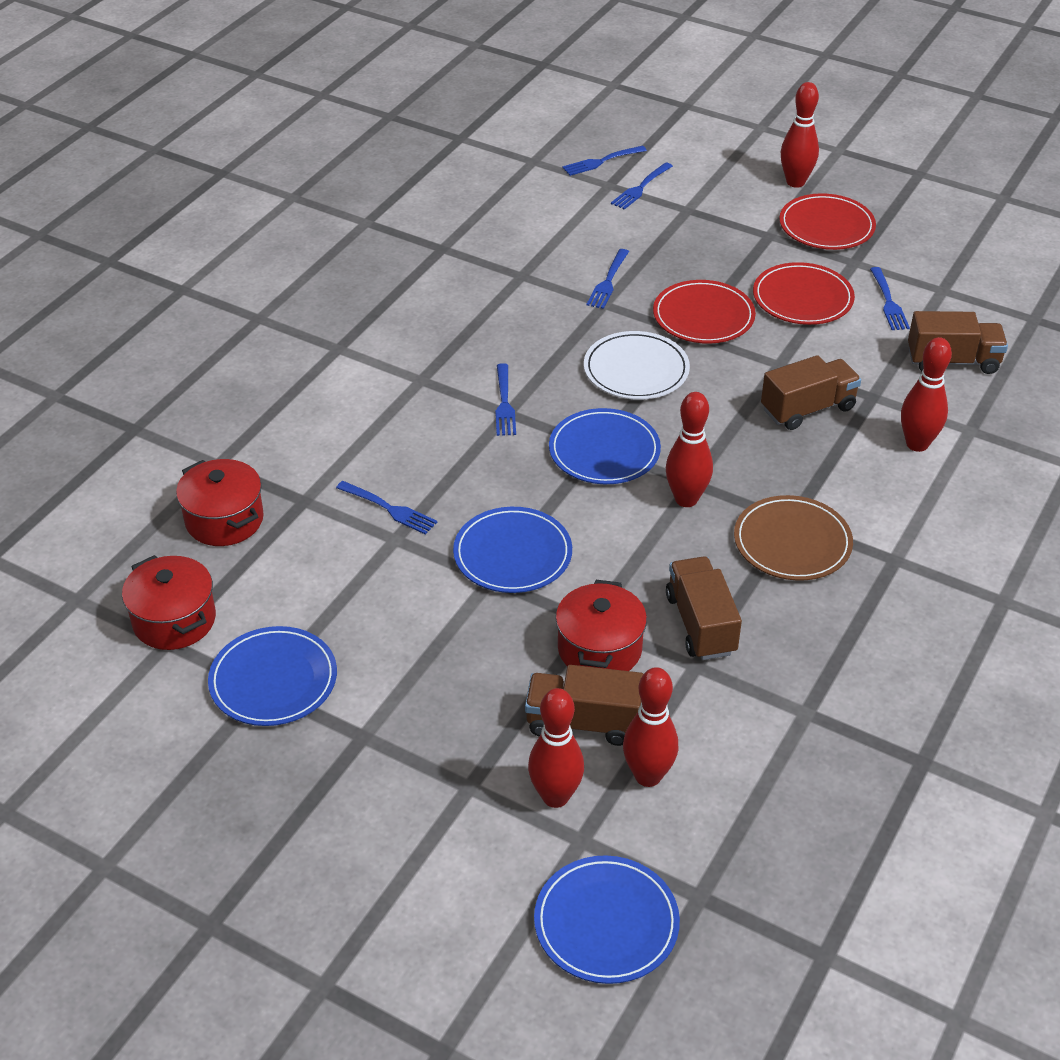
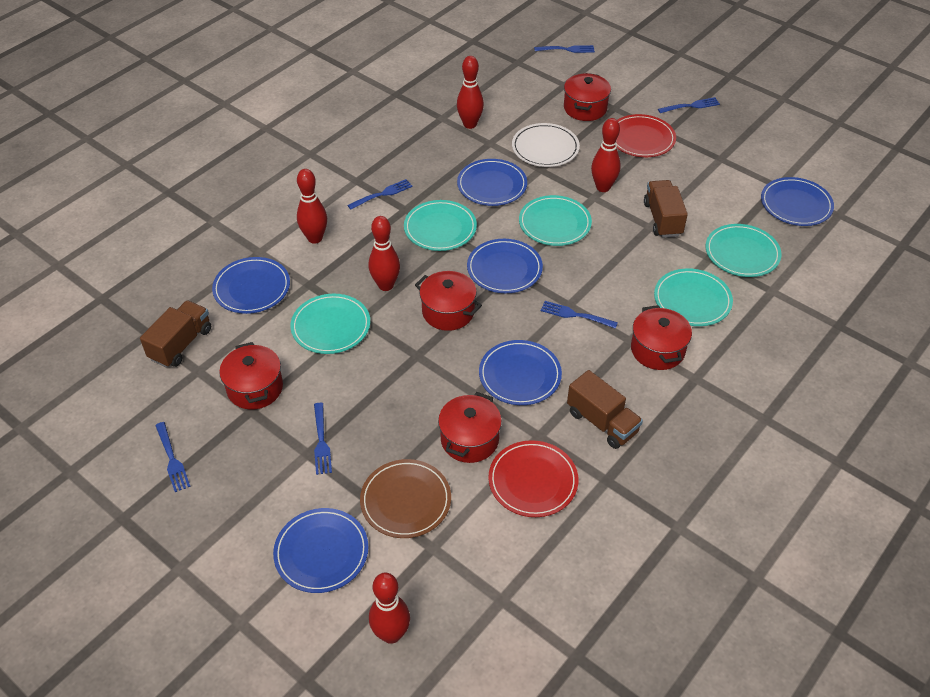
blue plate: [208,626,337,726] [453,507,572,593] [534,855,680,984] [549,408,661,484] = 4 -> [212,257,290,314] [273,508,369,593] [457,159,527,206] [467,239,543,293] [479,340,562,405] [761,177,834,226] = 6
brown truck: [525,665,643,746] [666,556,742,660] [761,355,861,430] [908,311,1008,374] = 4 -> [140,300,211,368] [567,370,643,449] [644,180,688,238] = 3
red plate: [653,280,756,344] [753,262,855,325] [779,193,876,250] = 3 -> [488,440,578,517] [616,114,676,157] = 2
red pot: [122,555,216,650] [176,459,264,546] [556,580,647,671] = 3 -> [219,342,283,410] [415,271,482,331] [438,392,502,463] [564,73,611,121] [631,305,692,370] = 5
turquoise plate: none = 0 -> [291,294,370,354] [404,200,477,251] [519,195,592,246] [654,269,733,326] [705,224,781,277] = 5

